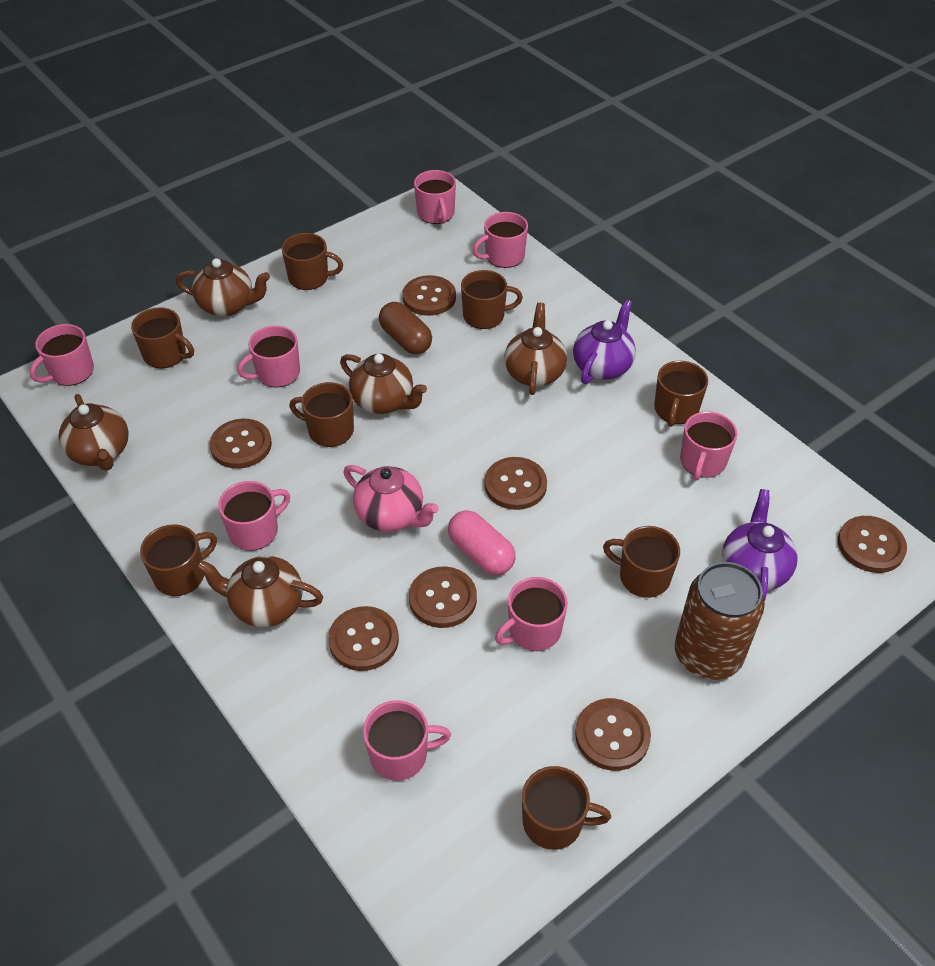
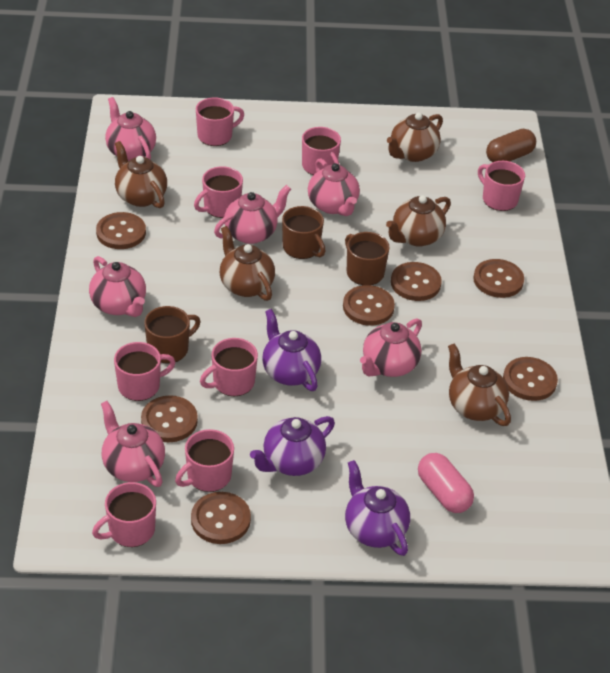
brown can: [675,562,765,680] = 1 -> none = 0
brown mug: [131,307,194,369] [140,524,217,596] [281,233,343,290] [289,382,354,447] [461,270,523,329] [522,766,611,850] [603,526,680,598] [654,361,708,427] = 8 -> [144,306,201,364] [282,206,326,259] [345,232,390,285] = 3
pink teapot: [344,465,439,532] = 1 -> [89,256,146,317] [101,401,165,487] [105,97,156,161] [214,185,291,244] [308,158,360,216] [360,318,422,377] = 6
purple teapot: [573,300,636,384] [722,489,798,602] = 2 -> [250,416,335,476] [262,309,321,391] [345,460,410,556] = 3

